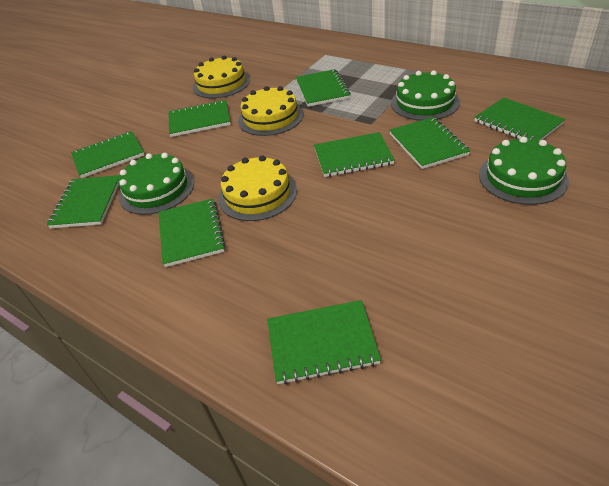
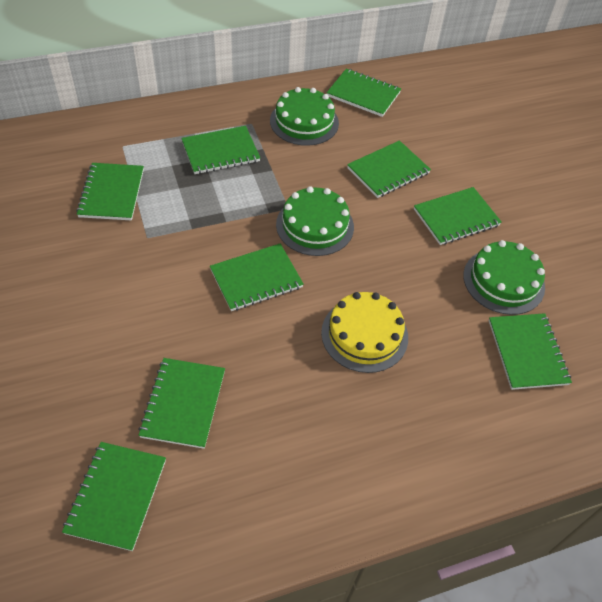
yellow cake: [193,56,250,98] [218,155,297,221] [238,86,303,136] = 3 -> [321,292,408,373] = 1

